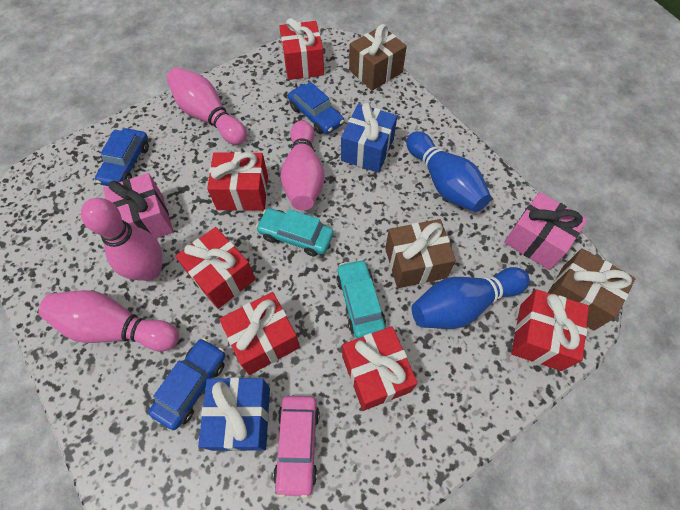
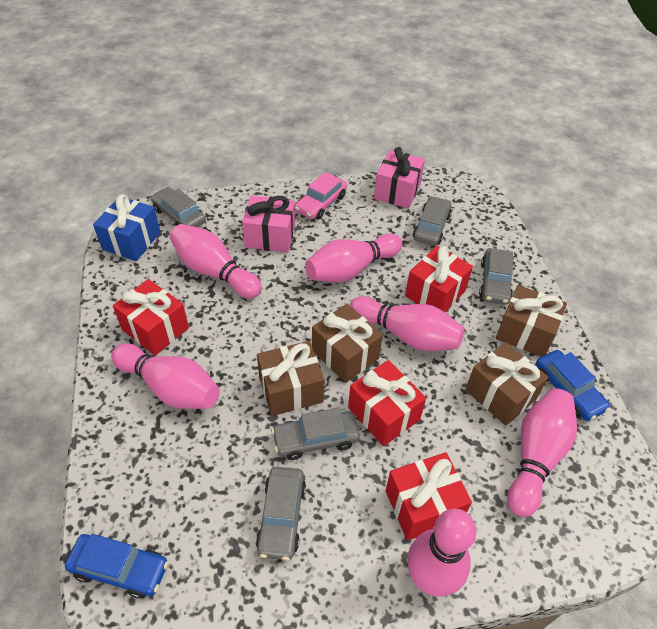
blue bowling pin: [406,131,491,212] [412,267,530,329] = 2 -> none = 0
blue car: [95,128,149,186] [148,338,226,430] [288,82,344,134] = 3 -> [65,534,168,599] [536,350,610,421] = 2
blue gift: [198,377,270,451] [341,103,397,173] = 2 -> [93,194,161,261] = 1
brown gift: [349,24,407,91] [385,219,456,288] [548,248,636,331] = 3 -> [257,341,324,416] [312,304,383,383] [465,342,549,426] [496,285,567,357] = 4
grey car: none = 0 -> [151,187,206,227] [256,467,306,560] [272,408,360,460] [413,196,452,246] [479,248,513,305] = 5
pink bowling pin: [39,290,179,351] [81,198,162,281] [167,67,247,145] [280,120,325,210] = 4 -> [111,343,220,409] [170,224,262,299] [305,233,402,283] [350,296,465,351] [407,509,476,597] [507,388,577,517] = 6
red gift: [175,227,256,309] [207,152,268,211] [219,292,300,375] [279,18,324,80] [342,326,418,411] [511,289,589,371] = 6 -> [113,279,189,356] [348,360,426,446] [385,452,472,541] [405,246,473,312] = 4
turquoise car: [256,208,333,256] [336,259,386,339] = 2 -> none = 0

